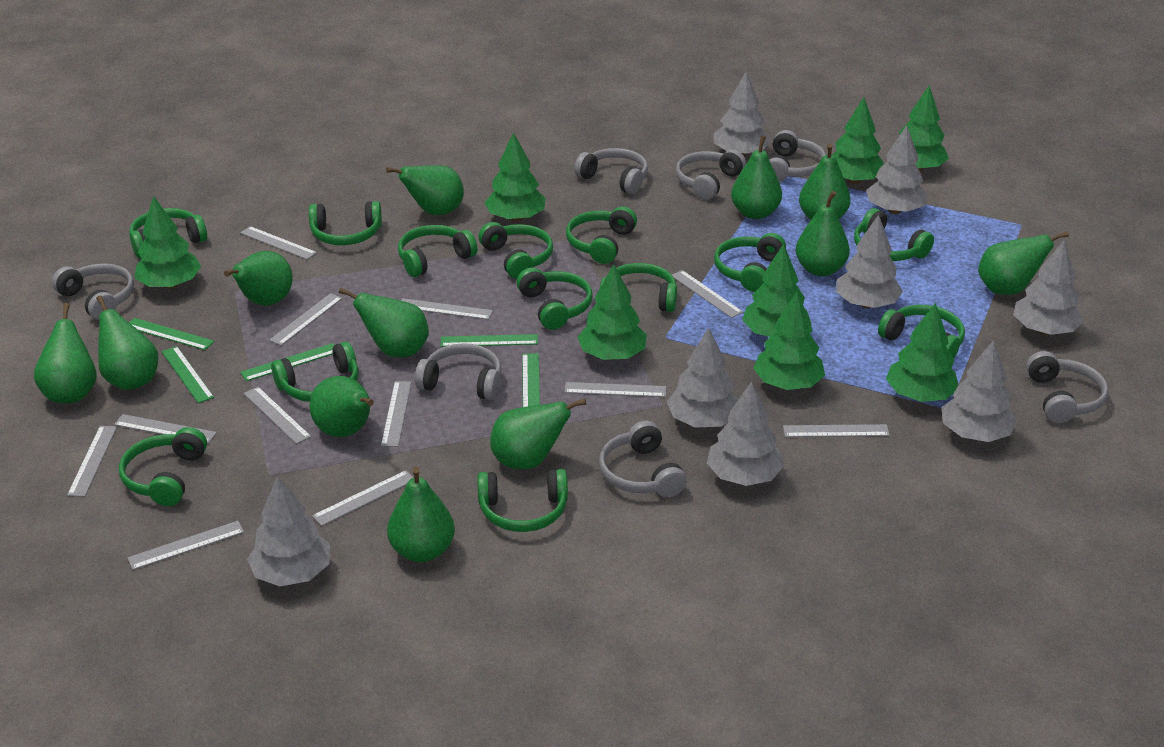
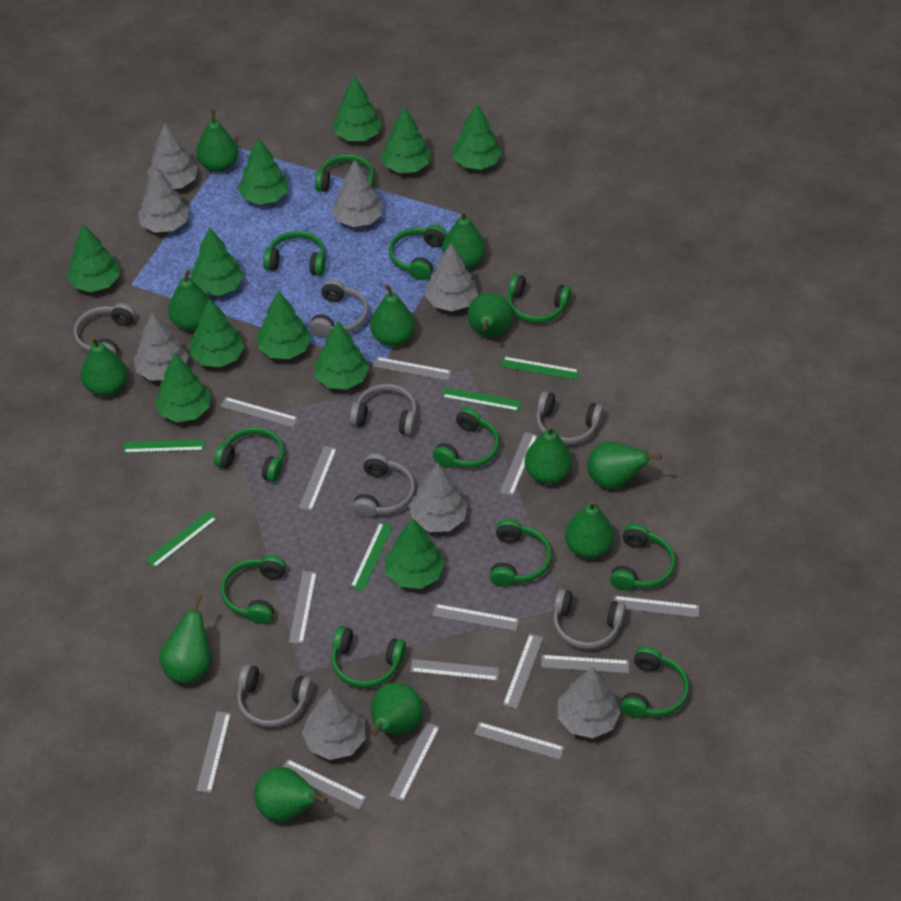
green headphones: [119,427,207,506] [129,208,207,258] [271,341,359,402] [309,201,382,245] [398,225,477,277] [477,469,568,532] [479,222,553,279] [517,268,592,330] [566,206,637,264] [600,263,677,312] [714,233,786,292] [854,208,934,261] [878,305,965,358] = 13 -> [214,427,284,482] [220,555,286,624] [263,231,325,276] [315,154,375,192] [331,626,406,688] [389,225,447,280] [433,407,500,468] [490,519,552,587] [507,274,571,323] [610,523,676,590] [620,646,689,718] = 11
green tree: [135,196,201,289] [484,132,545,222] [578,264,647,360] [742,244,812,337] [753,292,825,390] [832,97,884,184] [886,303,958,402] [892,86,949,171] = 8 -> [67,224,120,292] [155,353,210,422] [190,298,244,367] [191,228,244,296] [238,138,288,205] [257,291,311,359] [315,321,369,390] [333,75,382,141] [381,107,430,173] [385,519,445,589] [453,103,502,170] = 11
grey ruler: [67,426,117,497] [114,414,217,443] [127,521,244,570] [240,226,317,260] [243,387,311,444] [269,293,343,346] [312,470,414,526] [381,381,411,447] [401,298,493,320] [564,382,666,397] [672,270,743,318] [783,424,890,437] = 12 -> [196,711,231,793] [220,397,298,427] [283,759,367,810] [289,571,317,644] [299,446,337,511] [373,357,451,381] [389,722,440,801] [410,659,499,681] [432,604,519,631] [474,722,565,760] [500,432,538,496] [503,634,543,709] [541,655,629,673] [614,596,700,618] = 14

